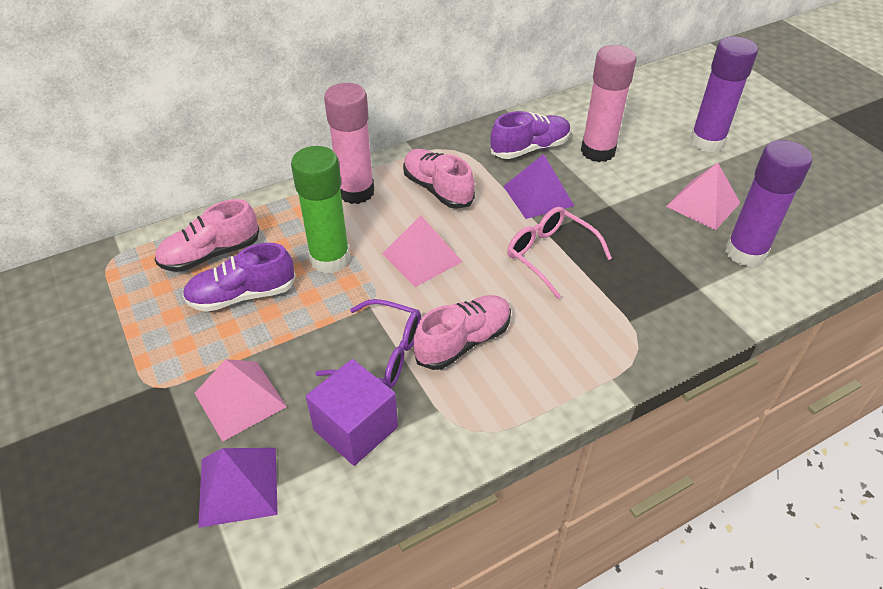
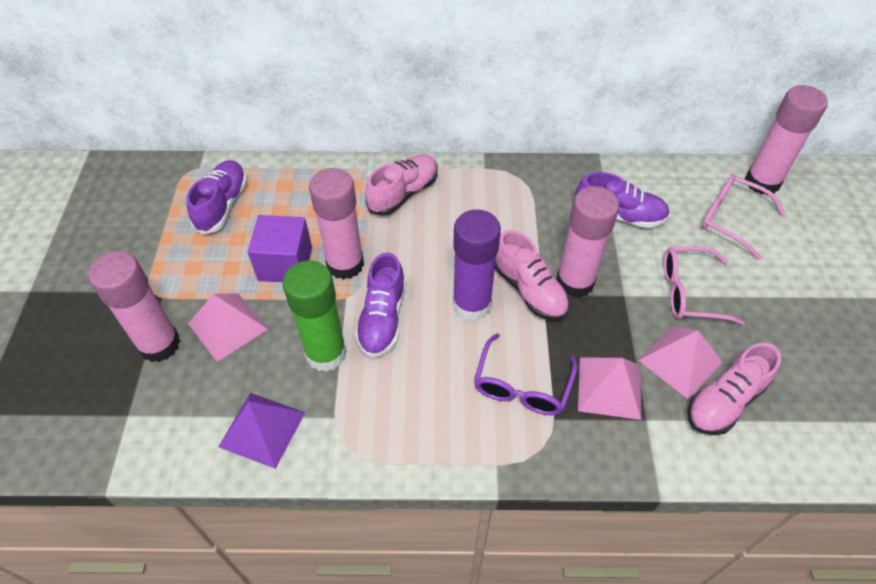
pink glasses: [507,207,612,299] = 1 -> [664,247,745,325] [702,174,785,260] = 2
pink glue stick: [324,83,374,204] [581,45,637,162] = 2 -> [88,251,180,362] [309,168,364,280] [556,186,619,298] [745,85,828,195] = 4
purple glue stick: [690,36,758,153] [725,140,812,267] = 2 -> [452,209,501,321] = 1
purple pyramid: [198,448,278,528] [503,154,574,219] = 2 -> [219,393,305,469] = 1
purple shoe: [183,243,296,312] [490,111,571,159] = 2 -> [186,160,247,235] [355,252,406,358] [575,172,670,228] = 3

